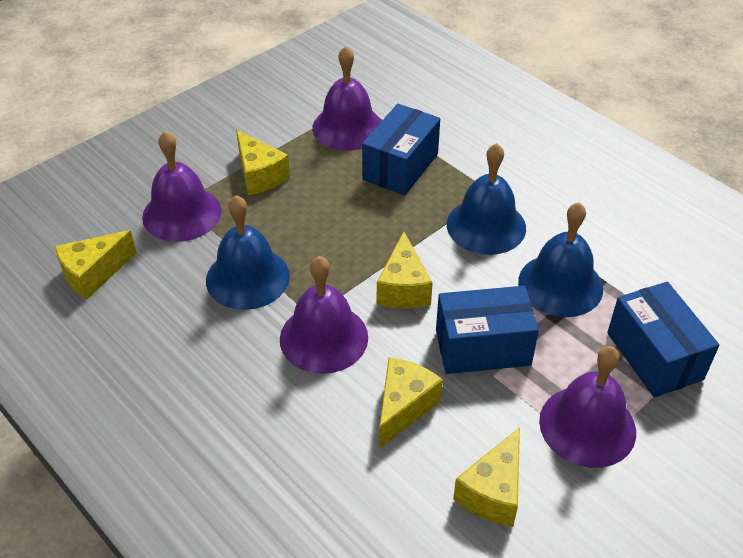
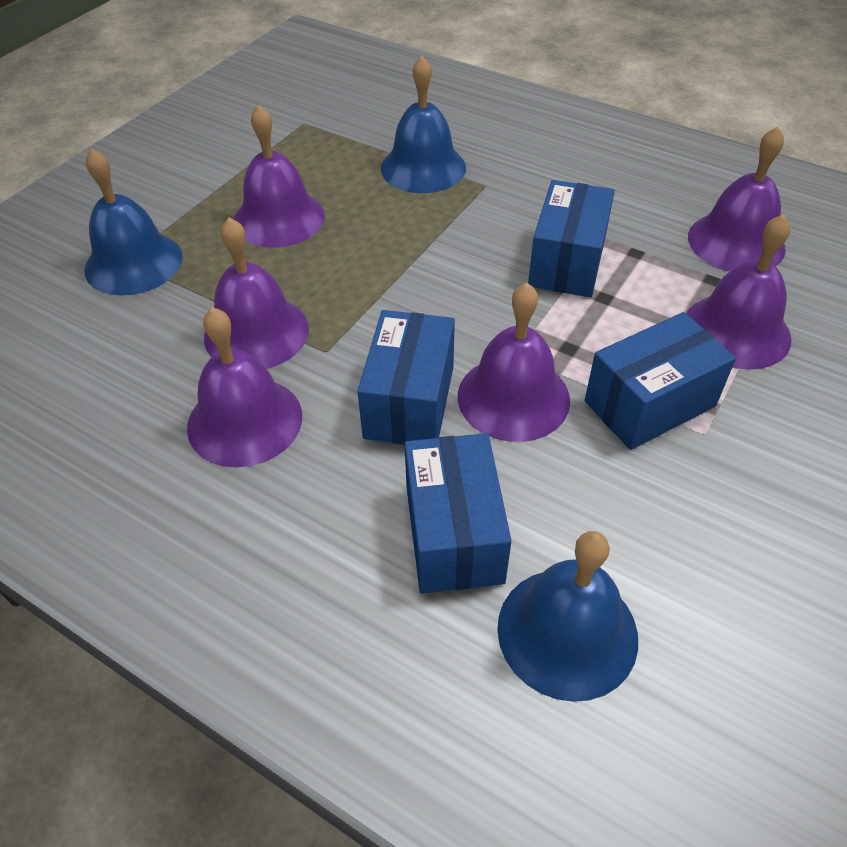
blue box: [362,104,440,196] [436,286,539,374] [607,282,719,397] = 3 -> [357,310,455,445] [405,433,512,593] [528,180,615,297] [585,312,736,450] = 4
purple bell: [142,131,221,242] [280,256,368,374] [312,46,382,151] [539,346,636,468] = 4 -> [187,307,302,467] [204,217,309,369] [234,104,325,248] [458,283,570,442] [686,214,792,370] [688,127,786,271] = 6
yellow cheese: [55,230,137,300] [236,130,290,195] [377,232,433,308] [379,357,443,449] [453,427,520,527] = 5 -> none = 0

